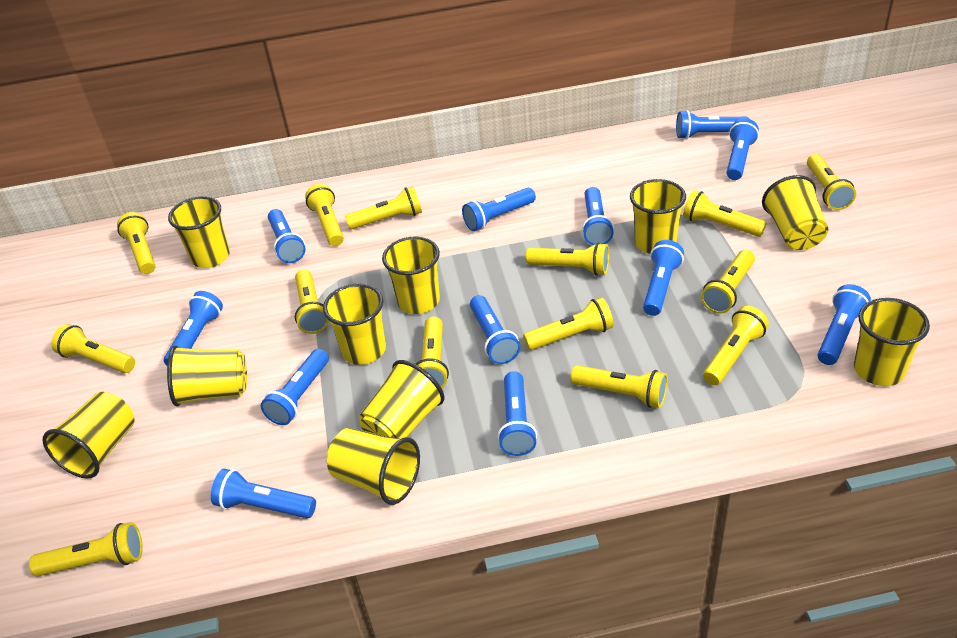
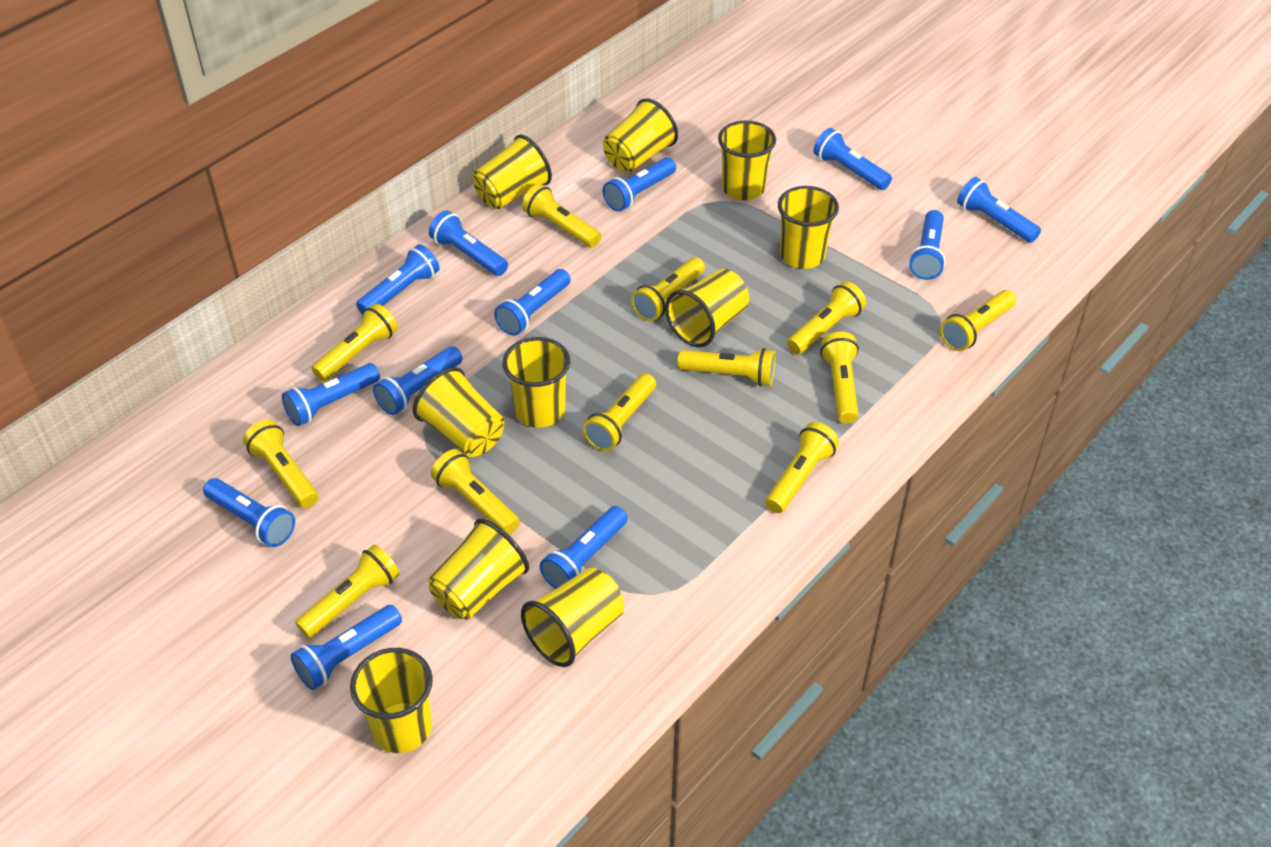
yellow flashlight: [29,522,143,576] [51,324,135,373] [117,212,155,274] [295,269,329,334] [305,184,344,246] [345,186,422,230] [416,317,449,388] [523,297,614,350] [526,242,609,276] [570,365,668,408] [683,190,766,237] [701,250,755,314] [703,306,769,385] [807,154,856,210] = 14 -> [243,420,318,508] [295,544,400,638] [311,303,398,381] [431,449,520,535] [522,184,601,248] [583,373,656,451] [631,257,705,321] [678,348,775,387] [765,422,839,513] [787,281,866,354] [820,332,859,424] [940,290,1016,351] = 12

